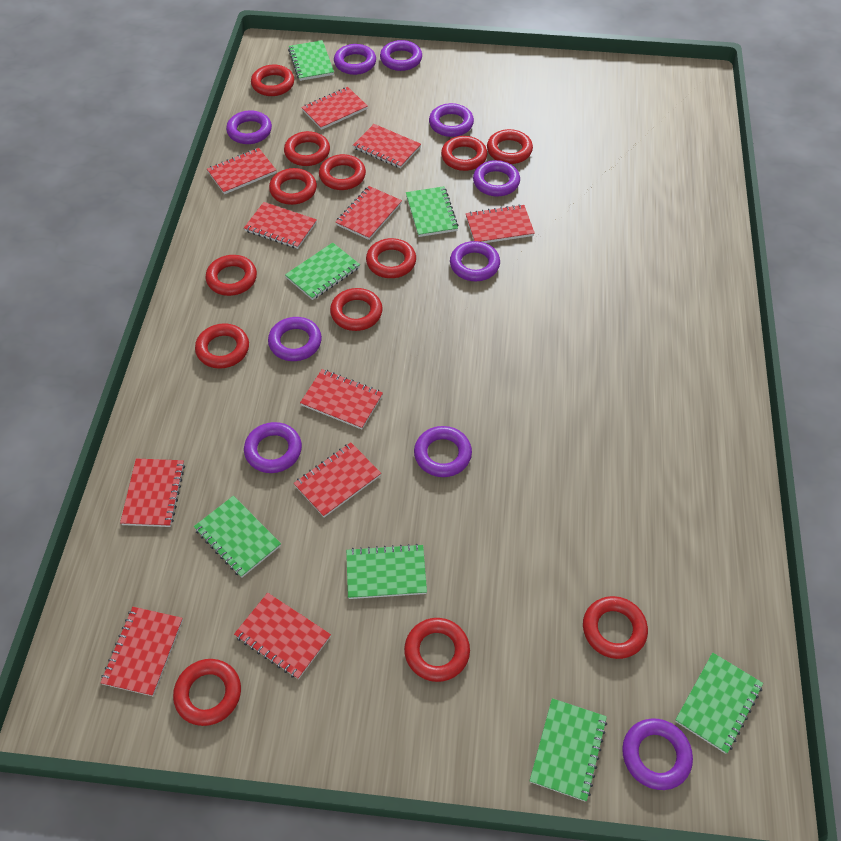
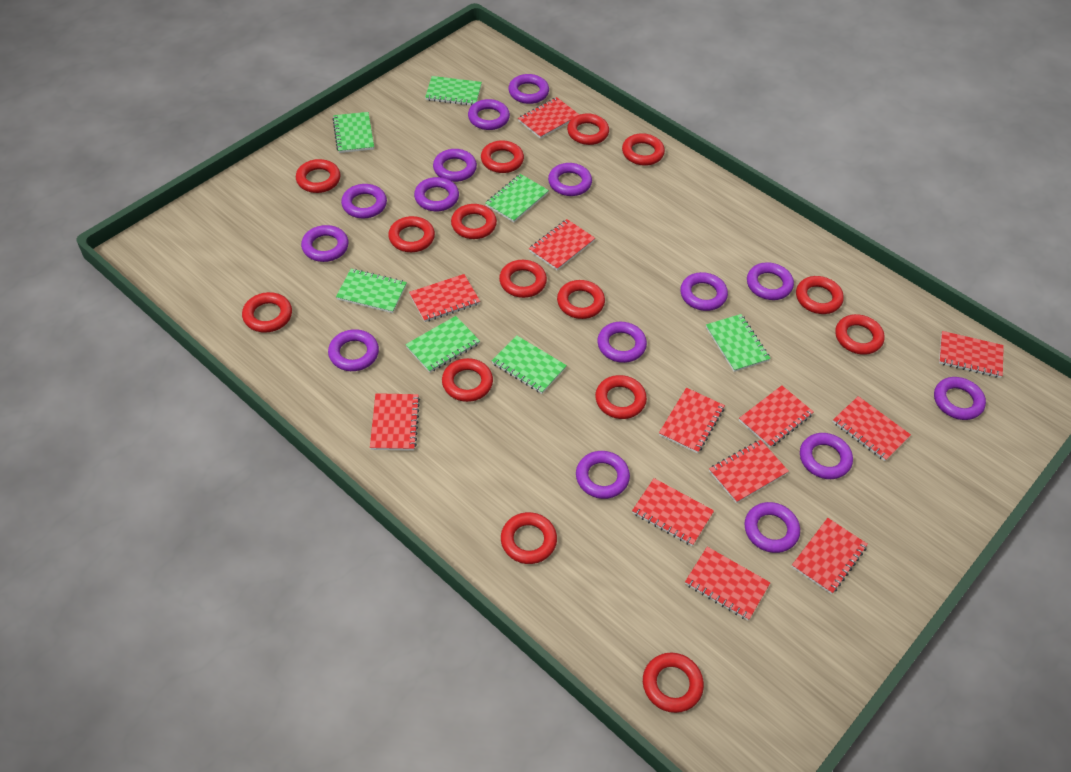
purple ring: [226,110,272,144] [244,422,302,473] [268,317,322,361] [334,44,376,75] [380,40,422,71] [414,426,472,477] [429,103,474,137] [450,241,500,281] [473,160,520,197] [622,719,693,790] = 10 -> [301,225,349,262] [328,329,379,371] [341,184,387,218] [414,177,459,211] [433,149,477,182] [468,99,510,130] [508,74,549,104] [548,163,592,196] [576,451,630,499] [597,322,647,363] [680,272,728,311] [744,502,800,553] [747,262,794,300] [800,433,853,479] [934,377,986,420] = 15
red notebook: [100,607,183,696] [120,458,185,527] [207,148,276,194] [234,593,331,679] [244,202,317,249] [294,442,381,517] [300,369,383,429] [301,87,368,130] [336,186,402,240] [353,124,421,169] [466,204,535,243] = 11 -> [370,393,420,451] [409,274,480,322] [518,97,579,139] [529,219,595,270] [632,478,714,546] [659,388,725,453] [685,547,770,620] [709,440,789,503] [739,385,814,448] [792,518,868,594] [833,396,911,461] [939,331,1004,378] = 12
red ring: [173,659,241,726] [195,323,249,369] [206,255,257,296] [251,65,294,96] [269,168,317,205] [284,131,330,166] [319,154,366,190] [330,288,383,331] [366,238,416,278] [404,618,470,682] [441,136,487,171] [487,129,533,164] [583,596,648,659] = 13 -> [242,292,292,333] [296,159,341,193] [388,216,435,252] [442,358,493,402] [451,204,497,239] [481,140,524,173] [499,260,547,298] [501,512,557,564] [557,280,605,319] [567,113,609,145] [595,375,647,419] [622,133,665,166] [643,653,704,713] [796,276,844,314] [835,314,885,355] = 15

